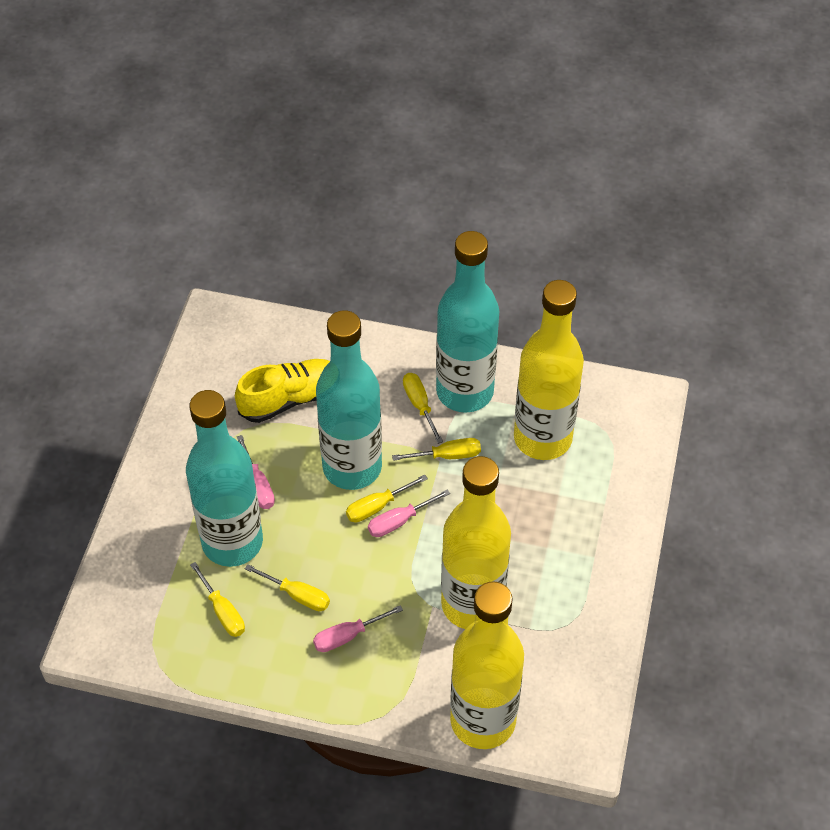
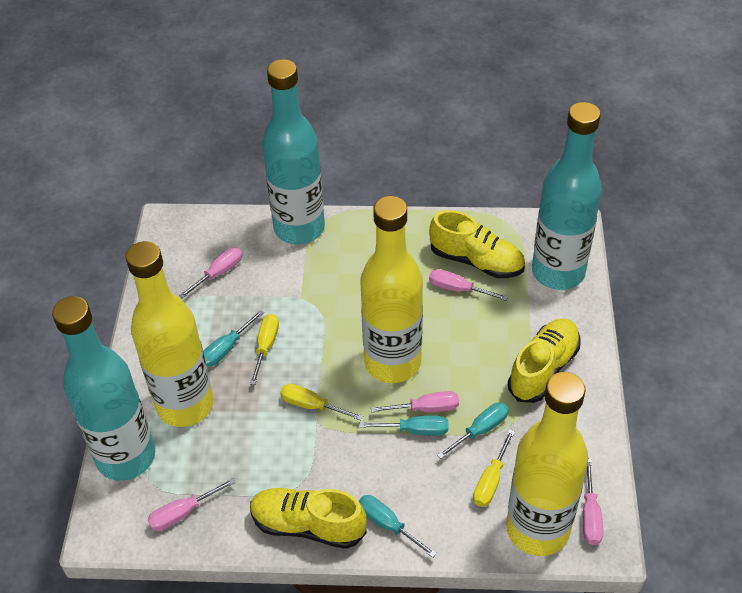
pink screwdriver: [237,435,275,509] [313,605,403,652] [368,490,450,537] = 3 -> [148,478,236,531] [179,247,242,299] [371,391,459,412] [429,269,508,301] [583,458,603,545] = 5
turquoise screwdriver: none = 0 -> [203,310,264,367] [359,415,448,436] [359,495,437,558] [437,402,509,459] = 4
yellow screwdriver: [190,562,245,637] [245,564,330,611] [346,474,428,522] [392,438,481,461] [403,373,443,444] = 5 -> [250,314,279,385] [280,384,363,420] [473,429,515,507] = 3
yellow shoe: [235,359,330,423] = 1 -> [250,488,367,549] [429,210,525,278] [508,318,580,403] = 3

